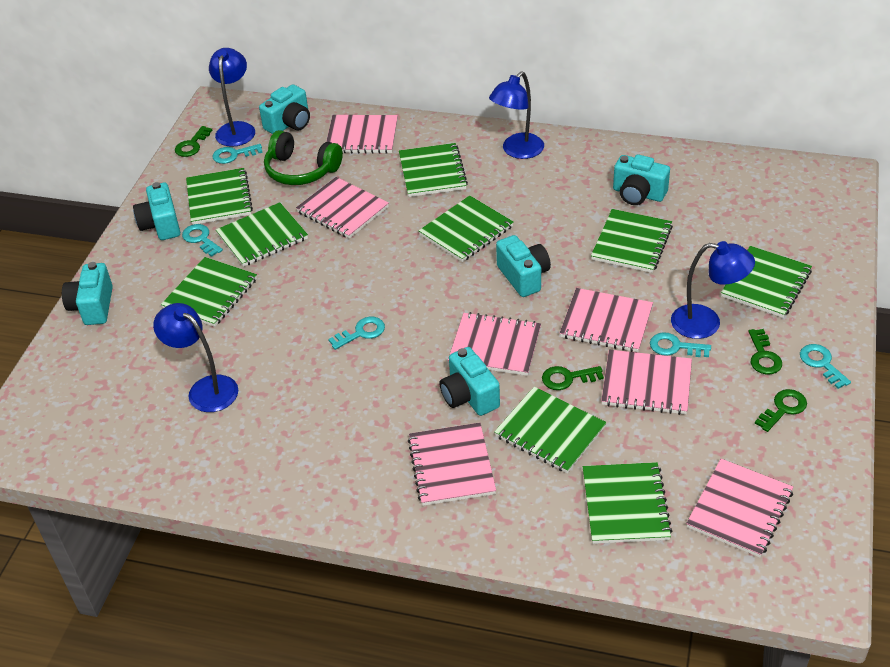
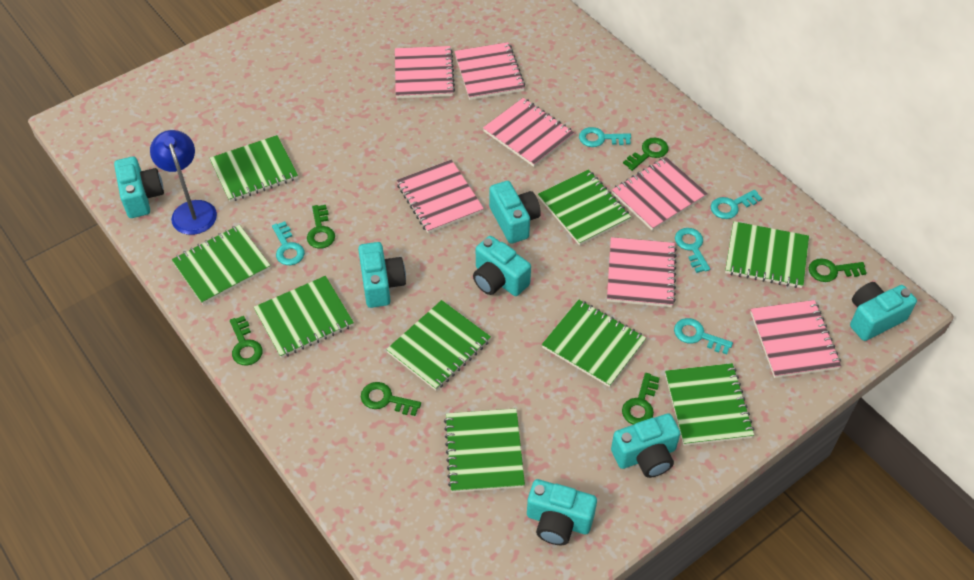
blue lamp: [153,303,238,412] [209,48,255,147] [489,71,544,159] [671,241,755,339] = 4 -> [150,130,217,235] = 1
green headphones: [264,130,343,185] = 1 -> none = 0
green key: [175,126,212,157] [542,366,604,390] [748,329,782,374] [755,389,807,432] = 4 -> [230,316,263,366] [307,205,335,249] [361,382,421,416] [622,373,660,425] [623,138,669,171] [809,258,867,282] = 6
turquoise camera: [62,262,113,325] [133,182,180,240] [259,84,310,134] [440,347,500,416] [496,235,551,297] [613,154,670,205] = 6 -> [114,156,164,218] [358,242,406,308] [473,236,531,296] [489,181,541,244] [527,479,597,545] [611,414,681,478] [850,282,917,341] = 7

